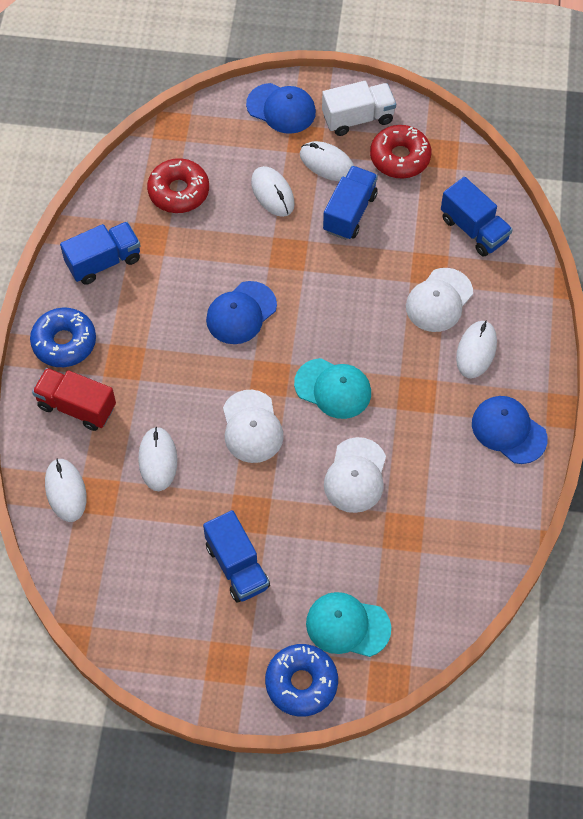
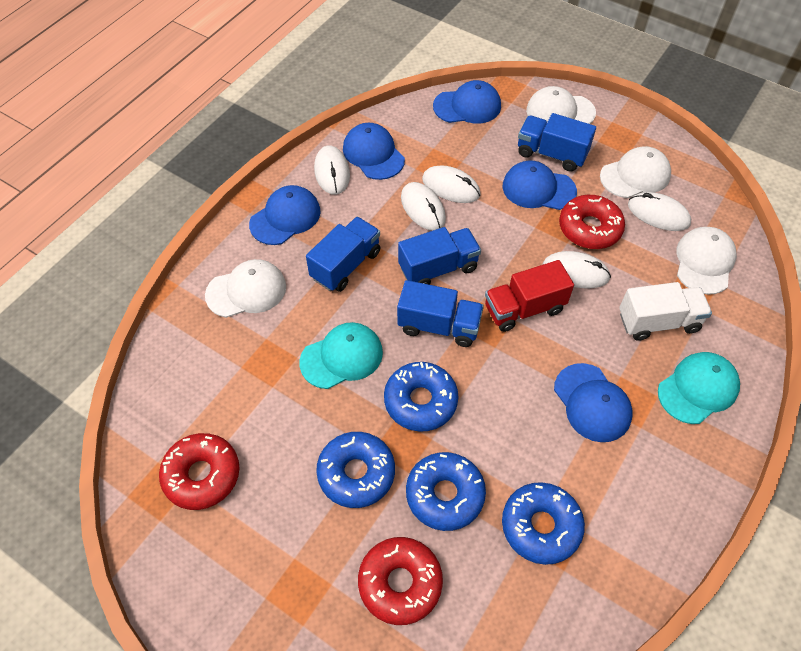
blue cap: [206,281,277,344] [246,83,316,134] [472,396,548,464] = 3 -> [249,185,321,245] [343,123,405,180] [433,80,501,123] [503,160,577,210] [554,363,633,442] = 5
blue donut: [30,308,96,367] [265,644,338,717] = 2 -> [316,432,395,508] [384,362,458,432] [406,452,486,531] [502,482,585,565] = 4
red donut: [147,158,209,213] [370,125,432,178] = 2 -> [159,433,239,510] [358,537,443,625] [559,195,625,249] = 3
white cap: [223,390,284,463] [324,437,386,513] [406,268,473,332] = 3 -> [205,259,286,318] [526,86,596,124] [600,146,671,198] [677,227,737,295] = 4

